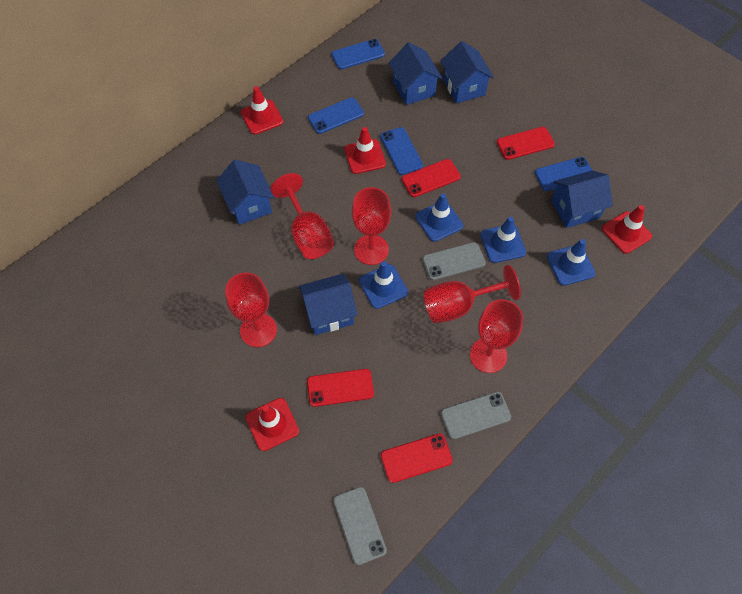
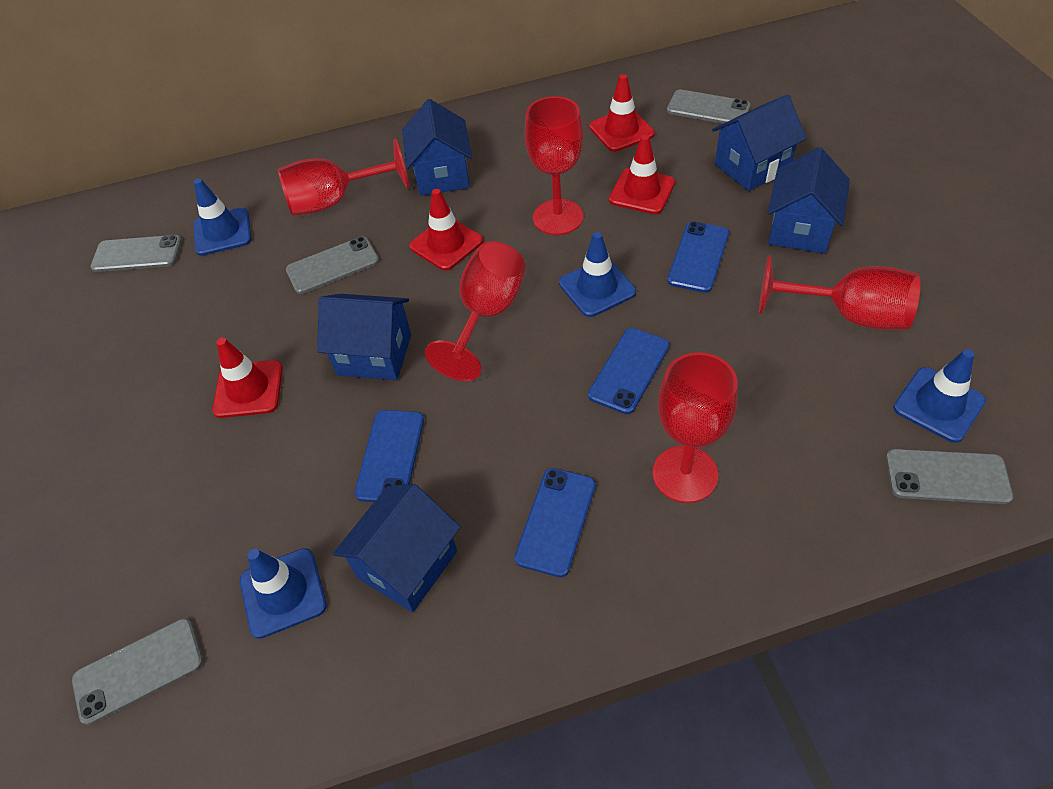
grey phone: [333,487,387,565] [422,242,486,280] [441,392,511,439] = 3 -> [72,618,203,725] [90,235,182,272] [286,237,379,294] [667,89,751,124] [886,449,1013,504] = 5
red phone: [307,369,374,407] [381,434,453,483] [401,159,461,197] [497,127,555,160] = 4 -> none = 0

